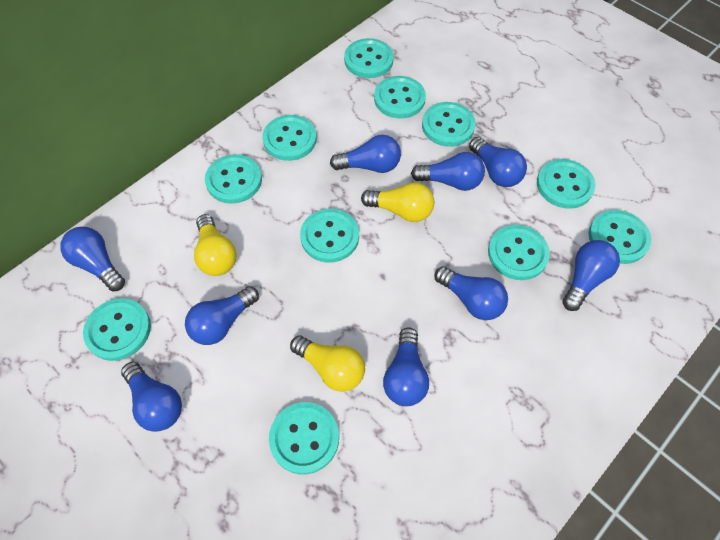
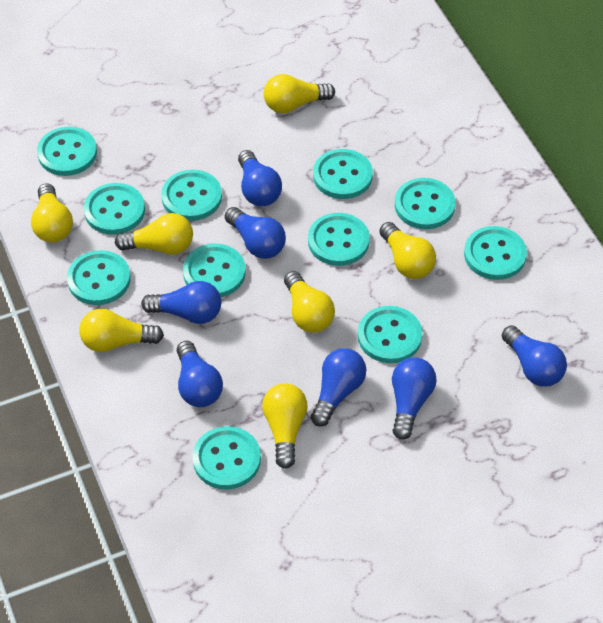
blue light bulb: [60,226,125,291] [121,362,182,432] [185,286,259,345] [330,135,401,173] [383,327,429,406] [411,152,485,191] [434,266,508,320] [469,137,527,187] [562,240,620,311] = 9 -> [141,281,221,324] [177,341,223,407] [225,207,286,259] [238,150,282,206] [311,348,366,426] [392,357,437,440] [502,325,567,387] = 7
yellow light bulb: [194,214,237,276] [290,335,365,392] [361,182,434,222] = 3 -> [31,183,73,243] [79,309,164,352] [115,213,193,255] [262,383,308,469] [263,74,335,113] [284,271,335,333] [379,222,436,279] = 7

